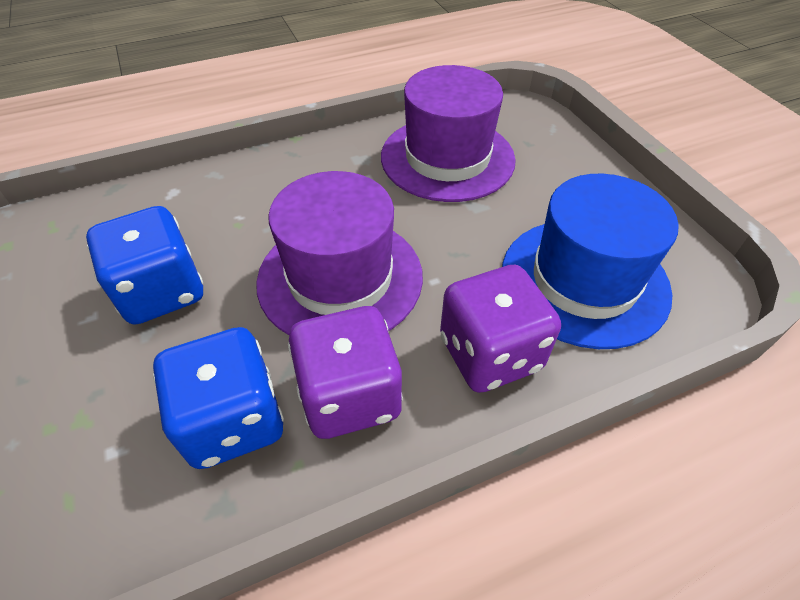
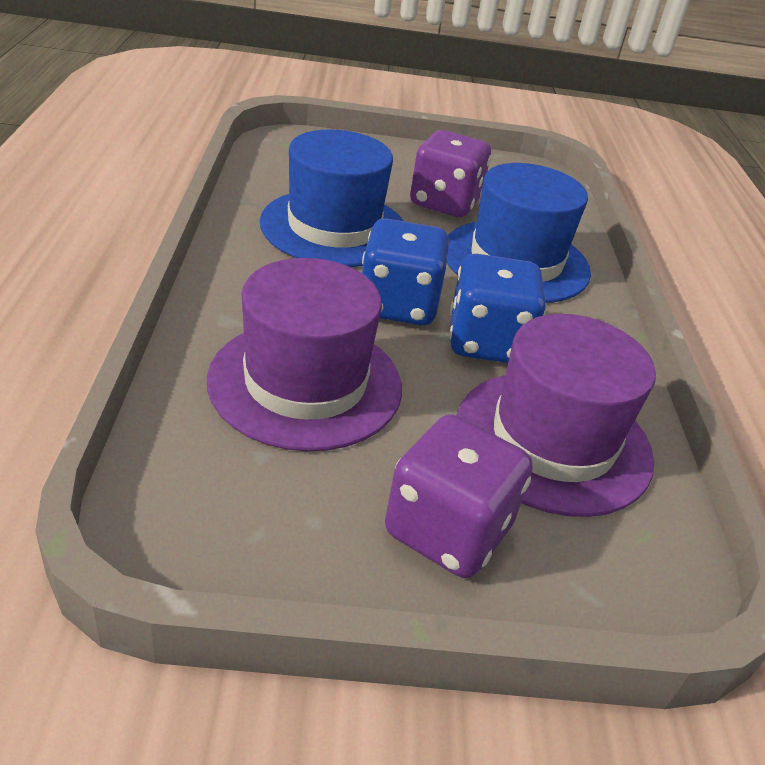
blue hat: [502,174,679,349] = 1 -> [260,129,403,267] [447,163,591,303] = 2

